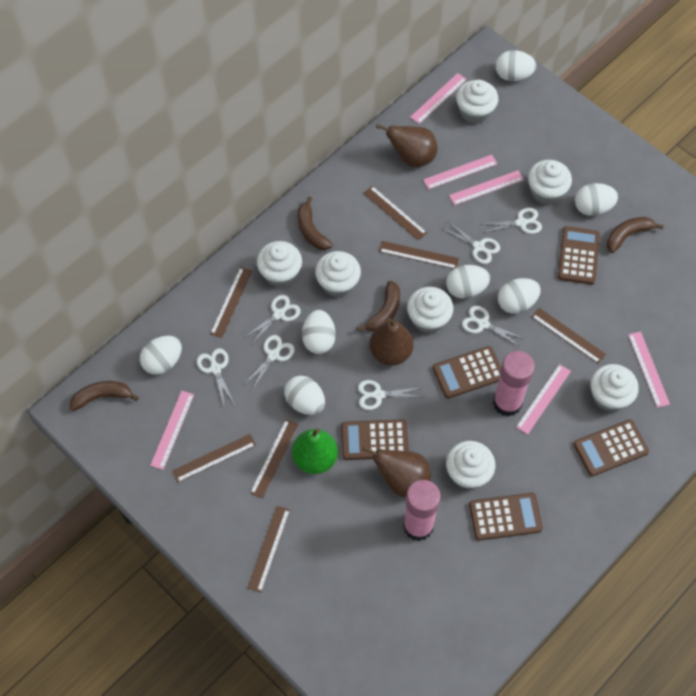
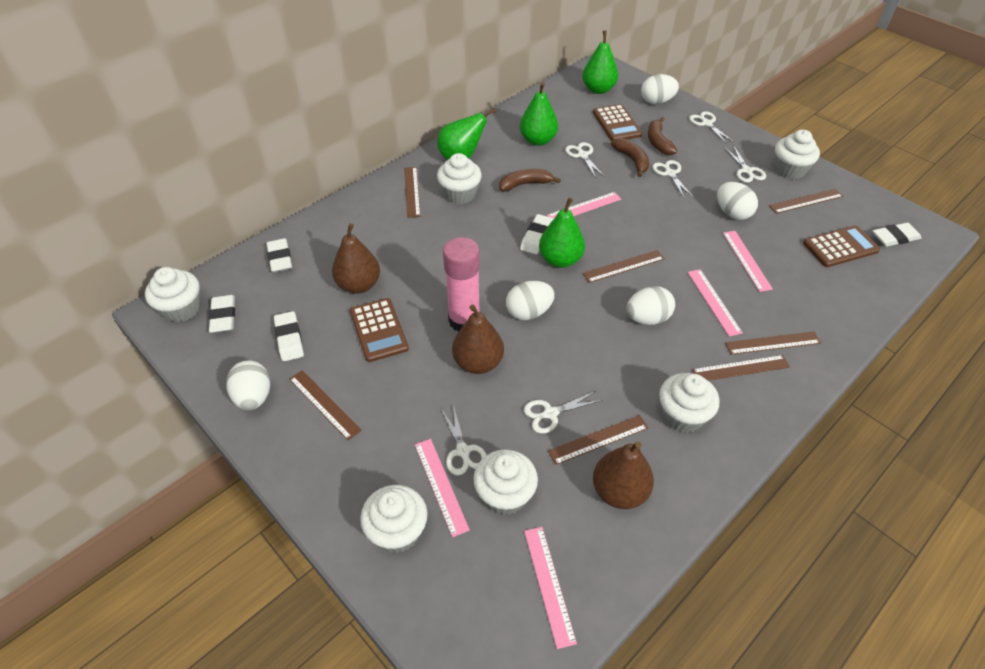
brown banana: [70,381,139,411] [298,197,333,250] [357,281,400,332] [607,217,664,253] = 4 -> [499,168,561,191] [611,138,649,177] [648,117,677,155] = 3
brown calculator: [341,419,409,460] [432,346,501,399] [469,493,543,541] [558,226,600,285] [573,419,649,476] = 5 -> [350,298,409,362] [593,104,642,141] [803,226,880,267] = 3
green pear: [292,428,338,474] = 1 -> [437,108,496,160] [520,82,558,146] [539,198,585,268] [582,31,618,94] = 4
pink glue stick: [403,480,441,541] [493,351,535,417] = 2 -> [443,237,480,332] = 1
pink ruler: [150,391,194,470] [410,73,467,124] [423,155,497,189] [449,170,524,205] [516,364,571,435] [628,331,670,408] = 6 -> [415,439,470,537] [524,527,577,649] [547,192,621,218] [687,269,743,337] [723,231,773,292] = 5
white cupcake: [257,241,302,287] [315,251,361,297] [407,287,453,333] [446,441,495,489] [456,80,498,124] [528,160,572,205] [590,364,639,412] = 7 -> [145,267,200,323] [360,485,428,553] [437,153,482,204] [473,449,538,515] [659,373,719,433] [774,129,820,179] = 6
white egg: [140,336,182,375] [284,376,325,415] [302,310,336,354] [446,265,490,299] [495,50,536,81] [498,278,541,314] [575,183,618,216] = 7 -> [226,360,270,410] [506,281,555,320] [626,286,675,325] [641,74,679,104] [717,182,758,220] = 5
white eraser: none = 0 -> [209,295,235,333] [266,238,292,272] [274,311,304,362] [520,214,554,255] [873,223,921,247] = 5
white scissors: [197,348,235,405] [244,295,301,345] [245,335,295,391] [358,380,423,410] [442,222,500,264] [462,306,525,347] [482,208,542,234] = 7 -> [441,405,487,476] [524,391,602,434] [565,142,605,178] [652,160,693,198] [689,111,734,143] [725,147,766,183] = 6

